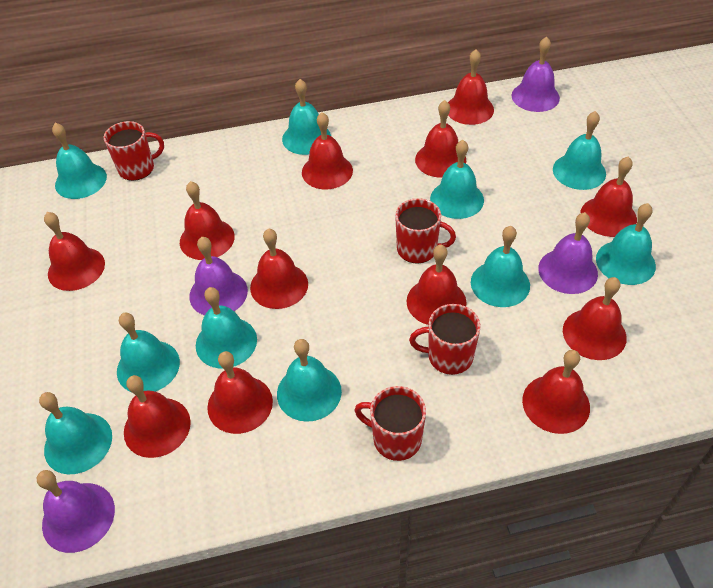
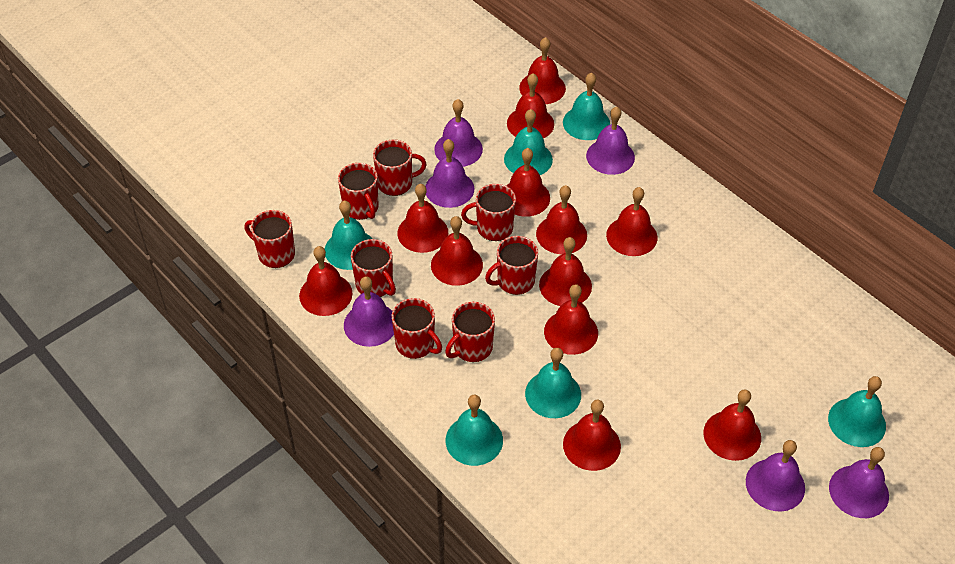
purple bell: [37,470,115,553] [189,237,248,315] [512,37,560,112] [538,212,598,294] = 4 -> [344,276,394,347] [425,139,474,208] [434,99,483,167] [586,106,635,175] [746,440,805,512] [829,447,889,518] = 6
red mug: [104,121,164,181] [355,386,426,461] [395,198,456,264] [409,304,481,375] = 4 -> [245,210,295,268] [338,163,379,220] [351,239,396,297] [373,139,427,196] [392,298,442,359] [445,302,495,362] [461,184,516,241] [485,236,538,295] = 8
turquoise bell: [39,392,112,474] [52,123,107,199] [117,313,180,392] [196,287,257,368] [277,339,342,422] [282,79,331,155] [430,140,484,219] [471,226,530,307] [553,111,606,190] [596,203,656,285] = 10 -> [325,201,372,270] [446,395,503,466] [504,109,553,175] [525,348,581,418] [563,73,610,140] [828,376,886,447] = 6

